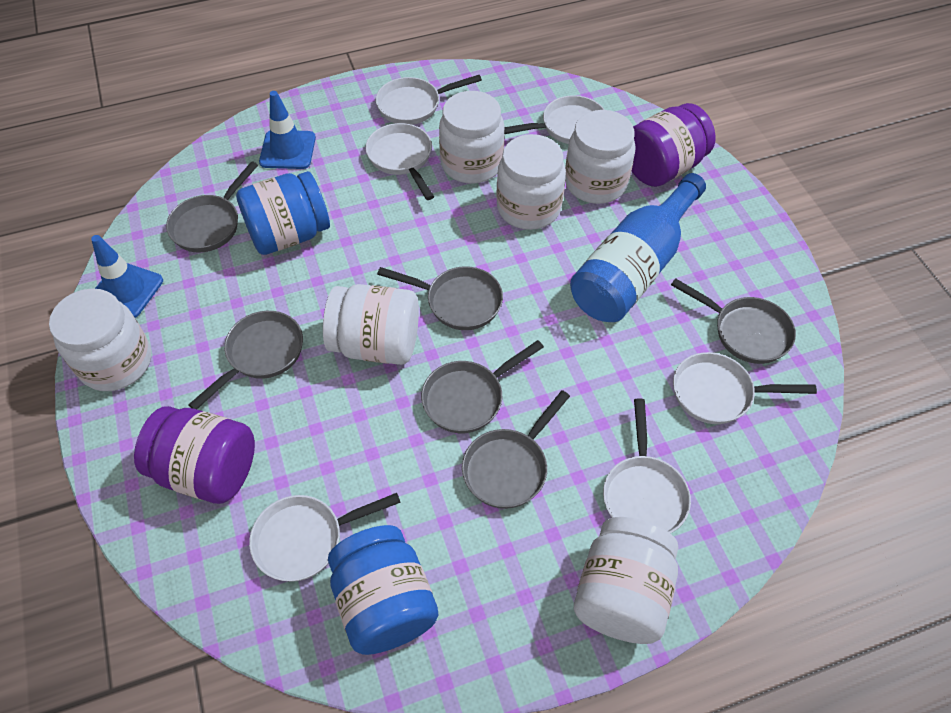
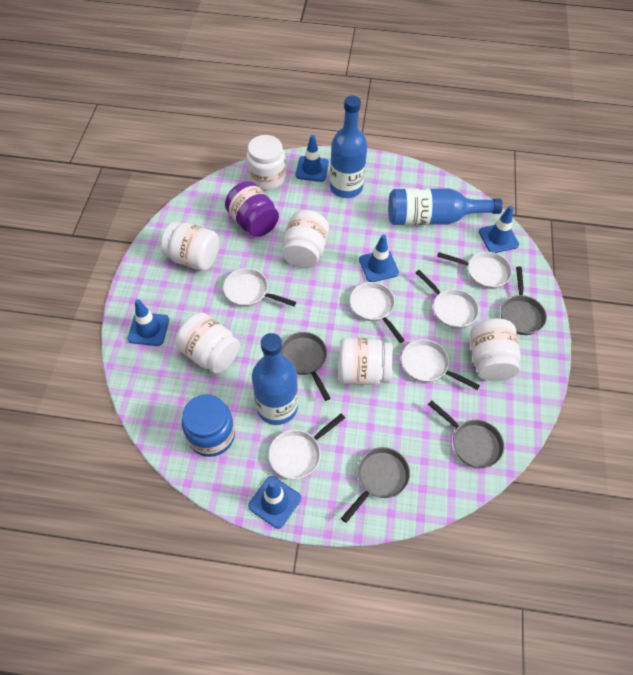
blue bottle: [570,173,706,322] = 1 -> [252,333,298,425] [330,96,367,198] [388,188,503,225] = 3
blue jar: [236,171,330,255] [328,525,438,655] = 2 -> [182,394,235,457] = 1
blue traffic cone: [91,235,163,318] [259,91,316,169] = 2 -> [128,299,169,346] [248,476,301,529] [295,135,329,182] [359,234,399,282] [479,206,519,253] = 5
grey pan: [166,161,258,253] [188,311,303,409] [377,266,503,330] [421,340,544,433] [462,390,570,509] [671,278,796,364] = 6 -> [281,332,331,401] [341,447,410,523] [428,400,504,468] [501,266,547,335] = 4
purple jar: [134,406,255,504] [632,103,716,187] = 2 -> [225,181,279,237] = 1

